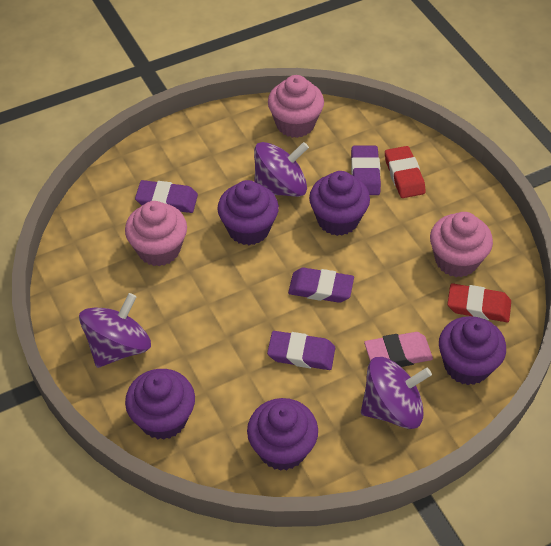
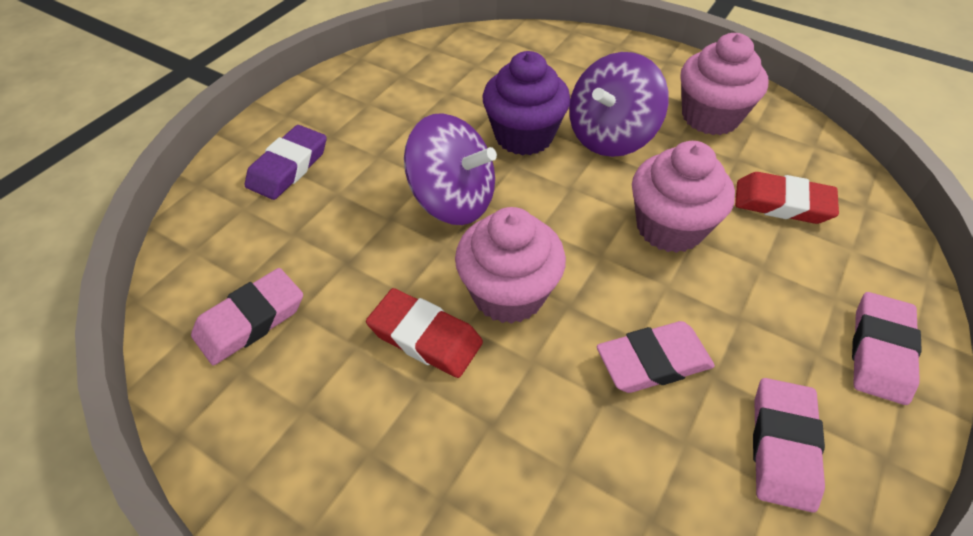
pink eraser: [364,332,433,367] = 1 -> [191,268,303,365] [597,321,715,393] [753,378,825,513] [852,292,922,405] = 4
purple cupcake: [125,369,195,440] [217,180,279,245] [247,398,318,471] [309,171,370,236] [439,316,506,385] = 5 -> [483,51,570,156] = 1
purple eraser: [135,180,198,213] [267,331,335,370] [288,268,354,303] [351,146,381,195] = 4 -> [245,125,327,200] = 1
purple spinning top: [79,293,151,368] [254,142,309,197] [361,357,432,429] = 3 -> [404,113,497,225] [569,52,669,157] = 2

